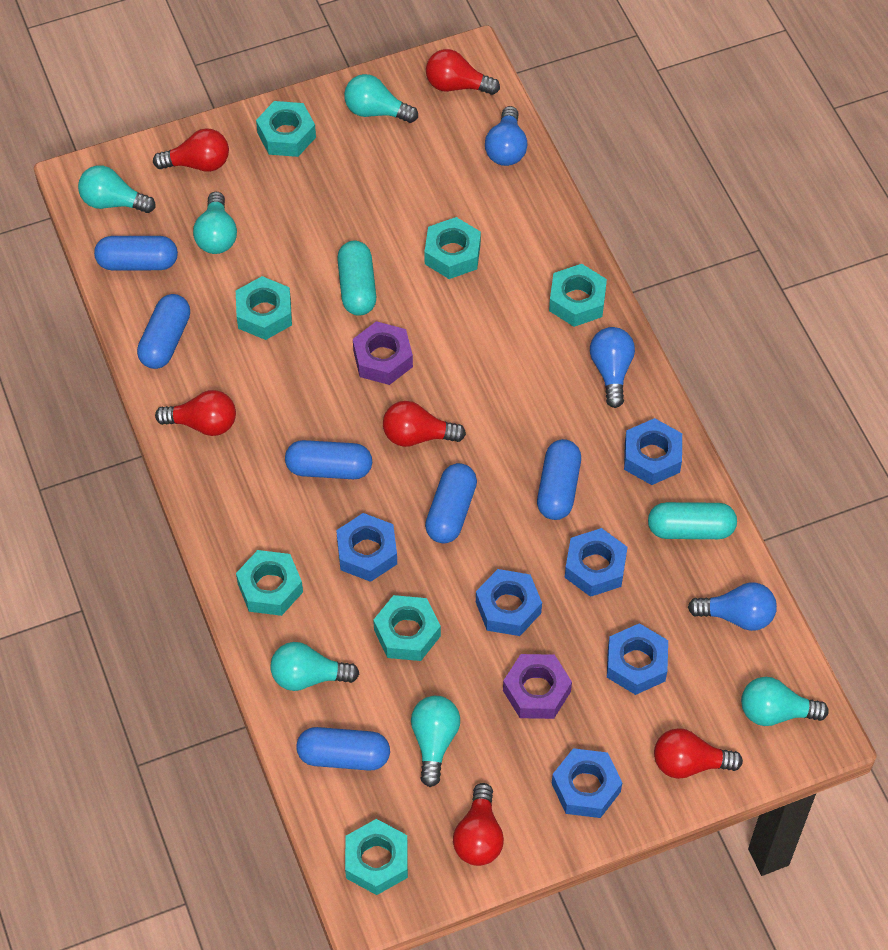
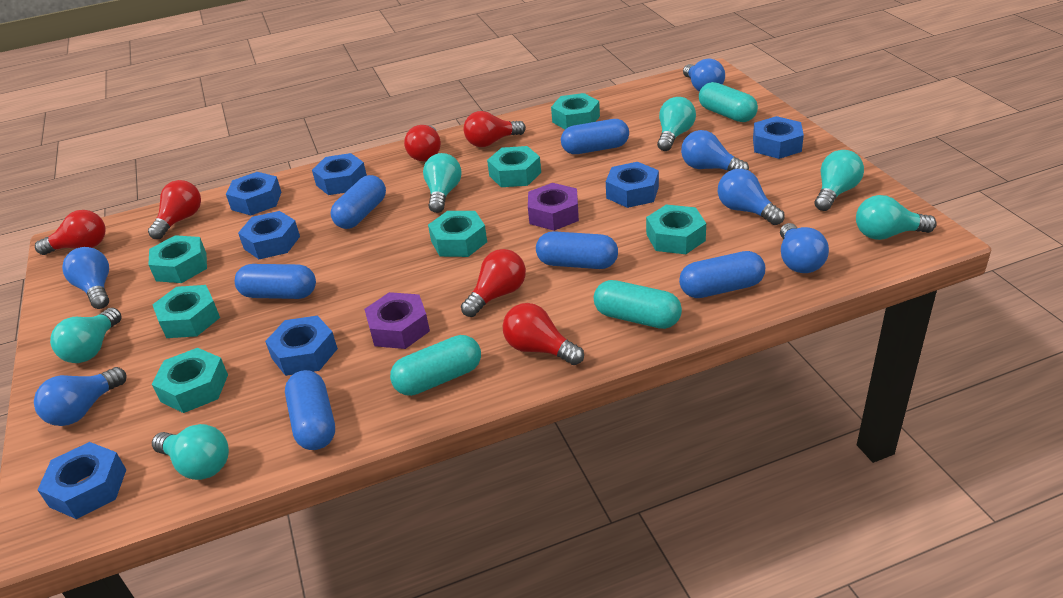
blue light bulb: [485,106,528,166] [590,327,635,408] [688,582,777,631] = 3 -> [34,367,127,426] [62,247,109,309] [681,130,749,171] [683,58,725,92] [718,169,785,225] [780,223,829,273] = 6
blue nut: [336,513,397,582] [476,569,542,636] [552,748,622,818] [565,528,628,597] [607,623,668,695] [624,418,682,485] = 6 -> [38,442,126,519] [226,172,281,215] [238,211,300,259] [265,315,338,376] [312,153,367,195] [606,162,659,208] [753,116,804,159] = 7
turquoise capsule: [337,241,376,316] [648,502,737,539] = 2 -> [390,335,481,396] [594,280,682,329] [699,82,758,122] = 3

